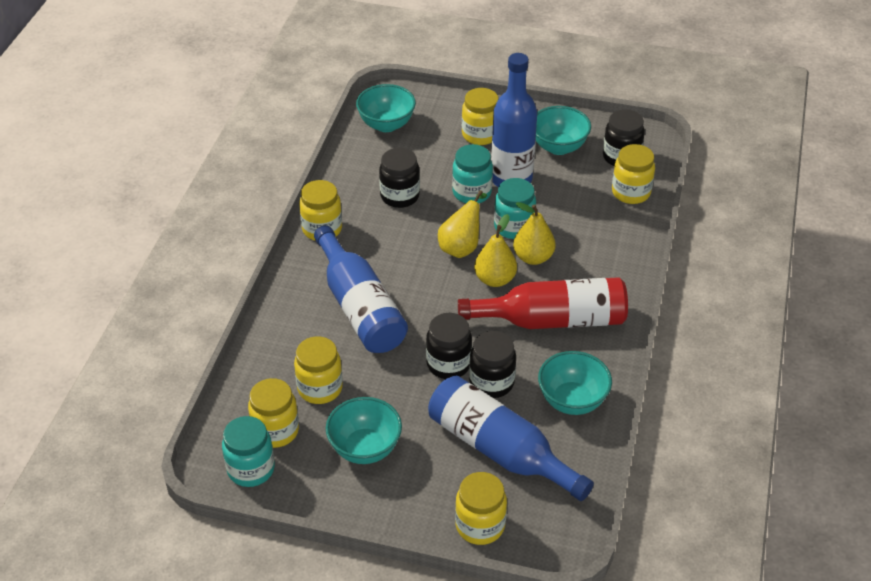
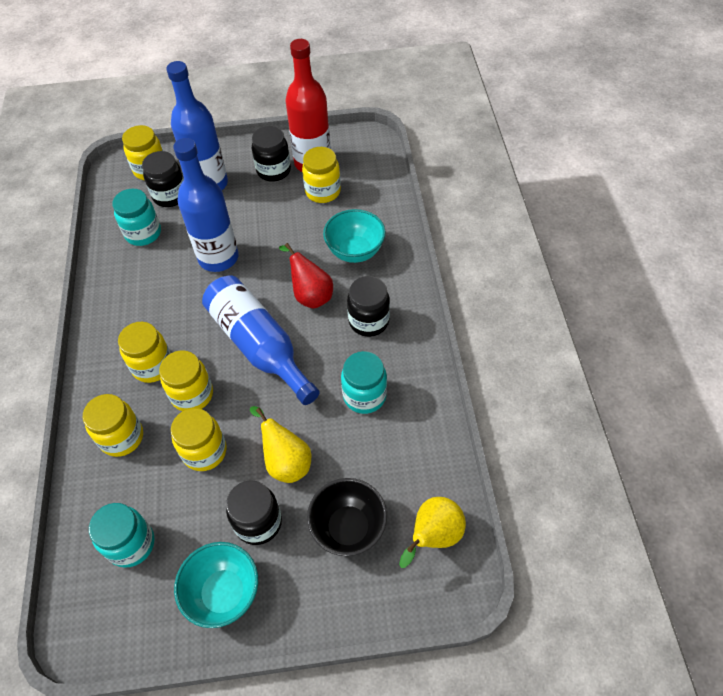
black bowl: none = 0 -> [307,478,387,556] = 1
red pear: none = 0 -> [279,243,333,309] = 1
turquoise bowl: [326,397,402,464] [356,84,416,132] [536,106,591,155] [538,351,612,415] = 4 -> [174,542,258,628] [323,209,386,263] = 2
yellow pear: [438,190,487,258] [474,214,517,287] [513,202,555,265] = 3 -> [250,406,311,483] [399,497,466,568] = 2

